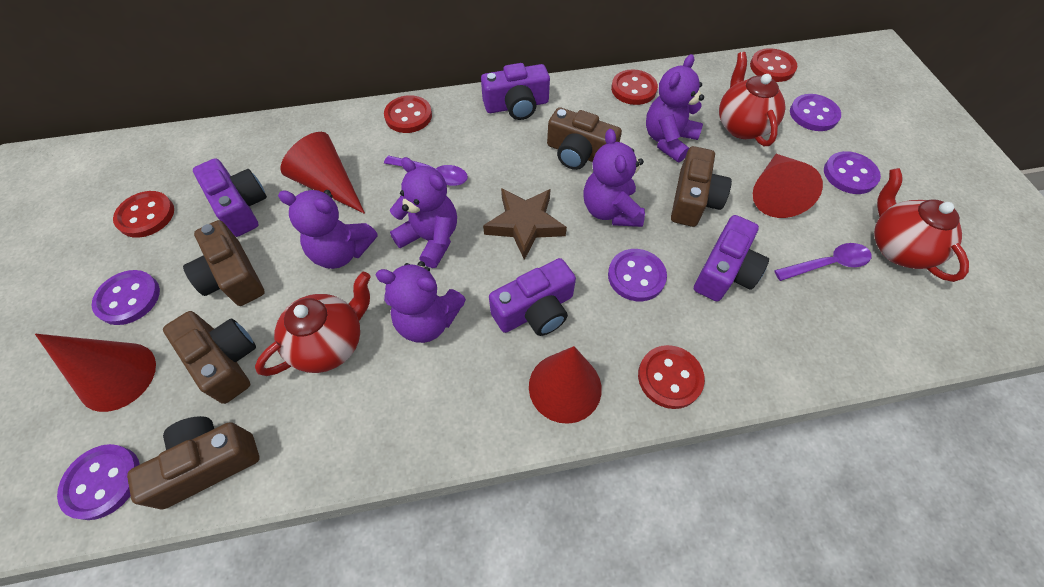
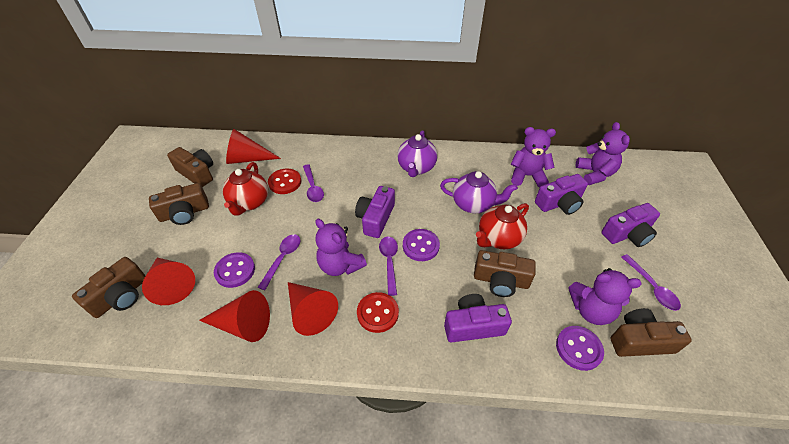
brown star: [483,188,567,260] = 1 -> none = 0
purple button: [57,444,140,520] [92,270,160,325] [608,249,667,301] [790,94,841,131] [824,151,881,194] = 5 -> [214,252,255,288] [403,229,440,261] [556,326,604,371] = 3
purple spoon: [384,156,468,186] [774,243,872,281] = 2 -> [257,234,301,290] [303,165,324,202] [379,236,398,296] [621,254,681,311] = 4
purple teapot: none = 0 -> [397,130,437,177] [440,171,518,213] = 2
purple teddy bear: [278,189,378,269] [376,261,466,343] [390,157,457,268] [583,129,645,227] [646,54,704,162] = 5 -> [315,219,367,276] [511,127,556,187] [568,268,642,325] [576,122,630,185] = 4
red button: [113,191,174,238] [384,95,432,133] [611,69,658,105] [638,345,705,409] [750,48,797,82] = 5 -> [268,169,301,194] [357,292,399,333] = 2
red teapot: [255,272,371,376] [719,52,786,146] [874,168,969,282] = 3 -> [223,162,268,216] [476,203,529,249] = 2

